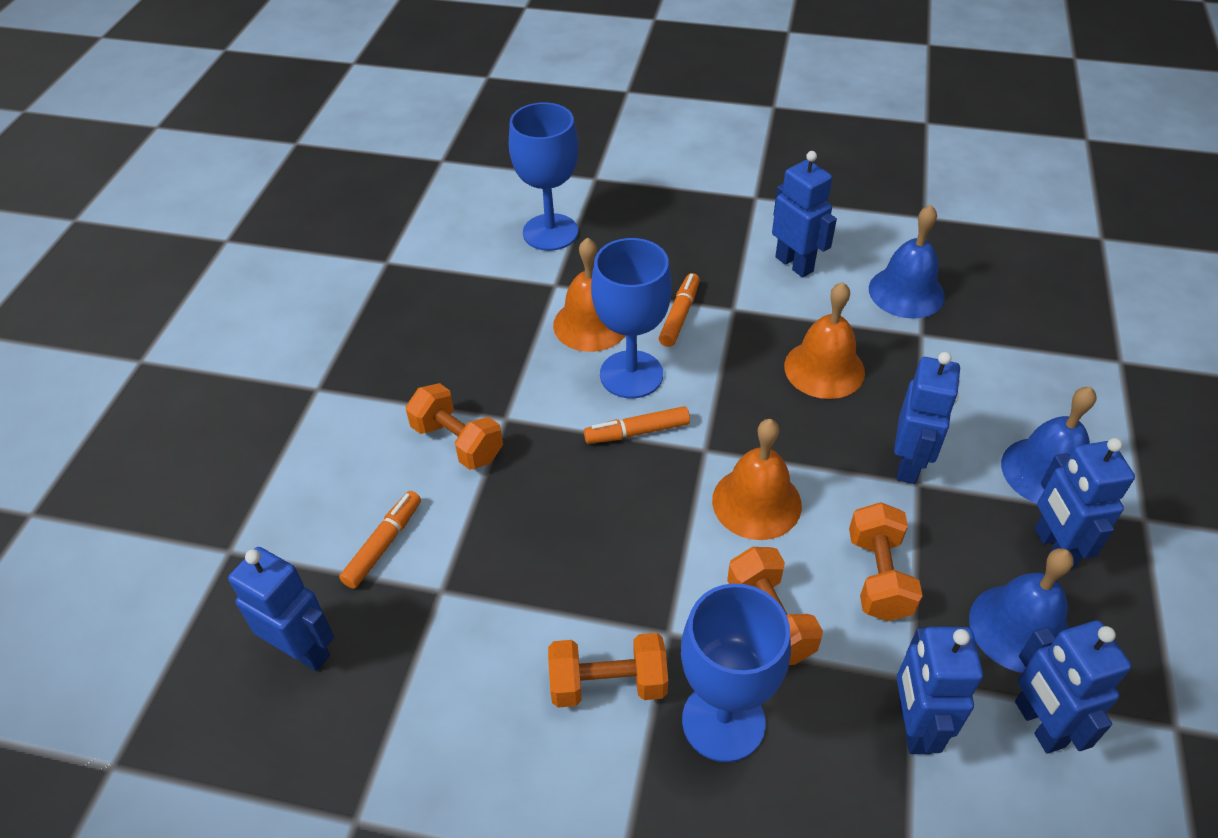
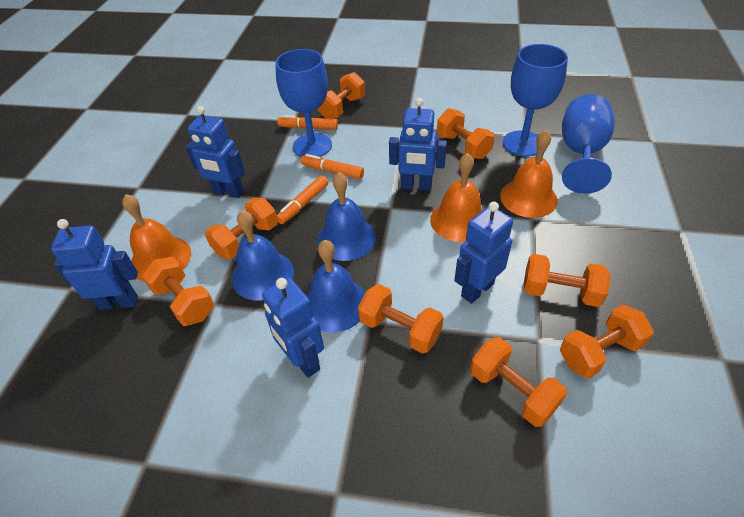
blue robot: [228,547,334,671] [772,151,837,277] [894,352,960,484] [897,627,983,754] [1015,620,1131,753] [1035,438,1135,568] = 6 -> [51,219,138,310] [186,106,245,198] [262,278,324,378] [389,98,447,191] [454,202,513,304] = 5
orange dumbbell: [406,383,503,470] [548,633,668,708] [727,547,823,665] [849,502,923,621] = 4 -> [142,257,214,326] [205,198,278,259] [318,72,365,119] [358,284,444,354] [437,108,495,159] [470,337,567,427] [524,254,611,307] [560,305,654,379] = 8

